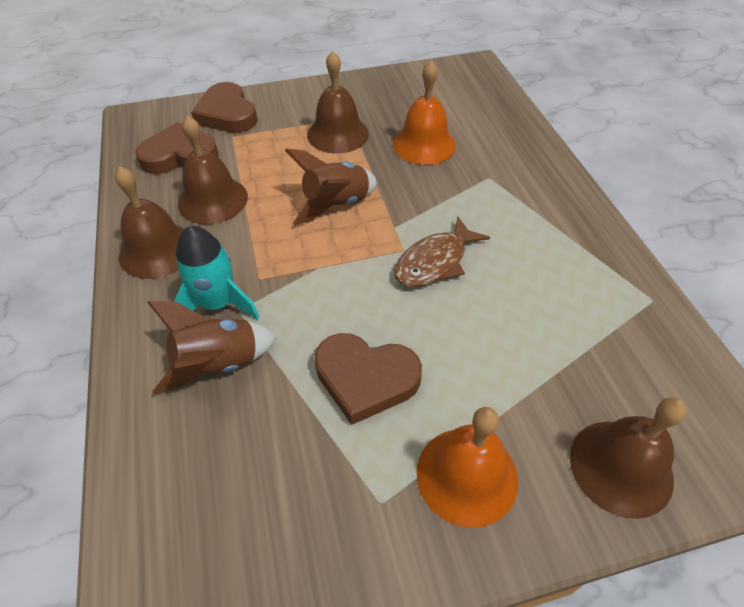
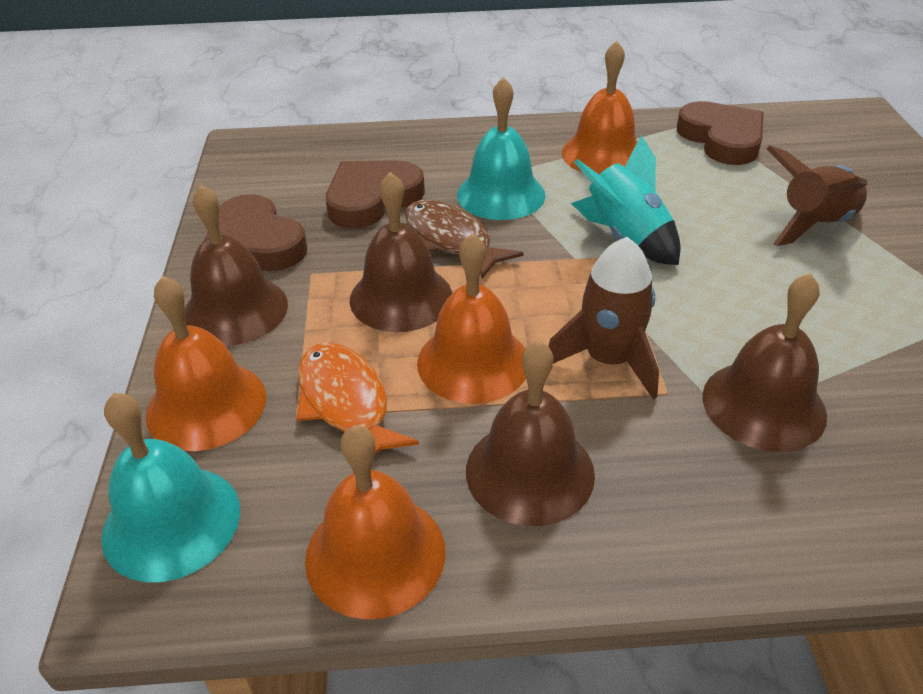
orange bell: [393,61,456,165] [417,407,518,528] = 2 -> [146,276,266,451] [305,425,446,619] [417,233,526,404] [562,41,637,174] = 4
orange fish: none = 0 -> [296,342,419,473] = 1
turquoise bell: none = 0 -> [101,393,240,582] [457,77,545,220] = 2

